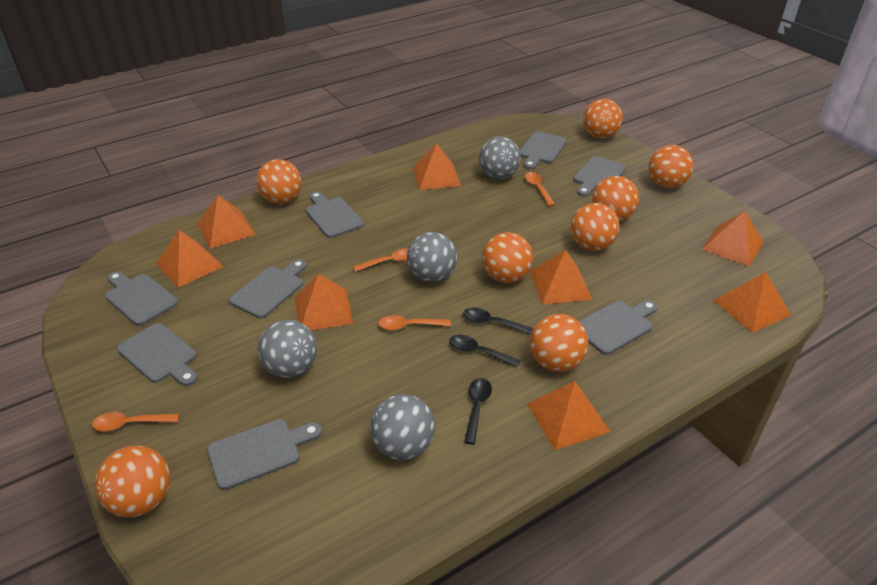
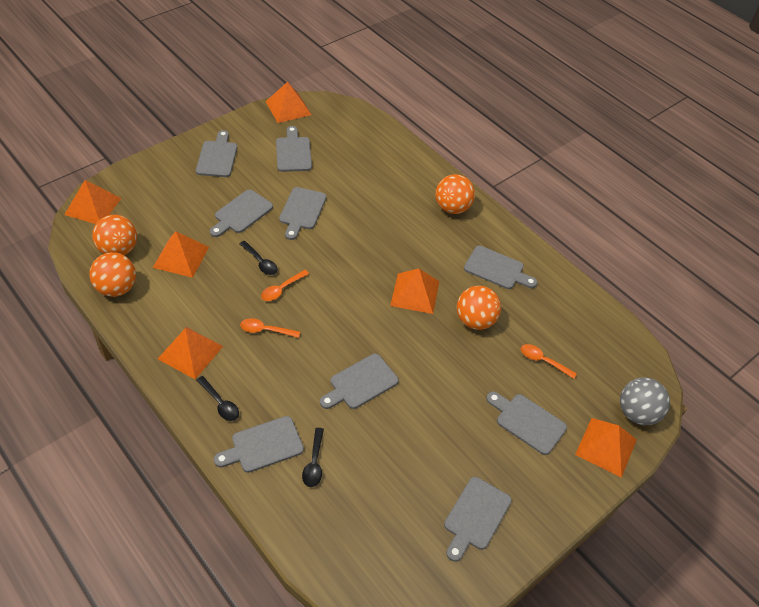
grey ball: [258,320,317,378] [370,394,435,460] [407,232,457,282] [479,137,521,179] = 4 -> [620,377,670,425] = 1
grey cutting board: [105,271,178,326] [117,323,198,386] [207,419,322,490] [229,259,307,318] [306,191,364,238] [520,132,567,169] [573,156,626,197] [578,300,658,355] = 8 -> [196,130,237,177] [210,190,273,237] [214,416,304,473] [276,126,312,172] [279,187,327,240] [320,354,399,409] [444,477,512,562] [464,246,537,289] [486,391,567,455] = 9
orange ball: [95,446,170,517] [256,159,301,204] [482,232,533,283] [530,314,588,372] [571,203,620,251] [583,99,623,139] [592,176,639,221] [649,145,693,188] = 8 -> [89,252,136,297] [92,215,137,255] [435,174,475,214] [457,286,501,330] = 4
orange pyramid: [156,230,224,288] [197,195,256,249] [295,274,353,330] [413,143,461,190] [527,381,610,450] [530,250,592,305] [702,211,764,267] [713,272,791,333] = 8 -> [64,180,122,224] [153,232,209,278] [158,327,223,379] [266,82,311,123] [390,269,439,314] [575,418,637,478] = 6
orange spoon: [92,412,179,432] [353,248,408,272] [378,315,451,330] [525,172,555,206] = 4 -> [240,318,300,338] [261,270,309,301] [521,344,577,379] = 3

